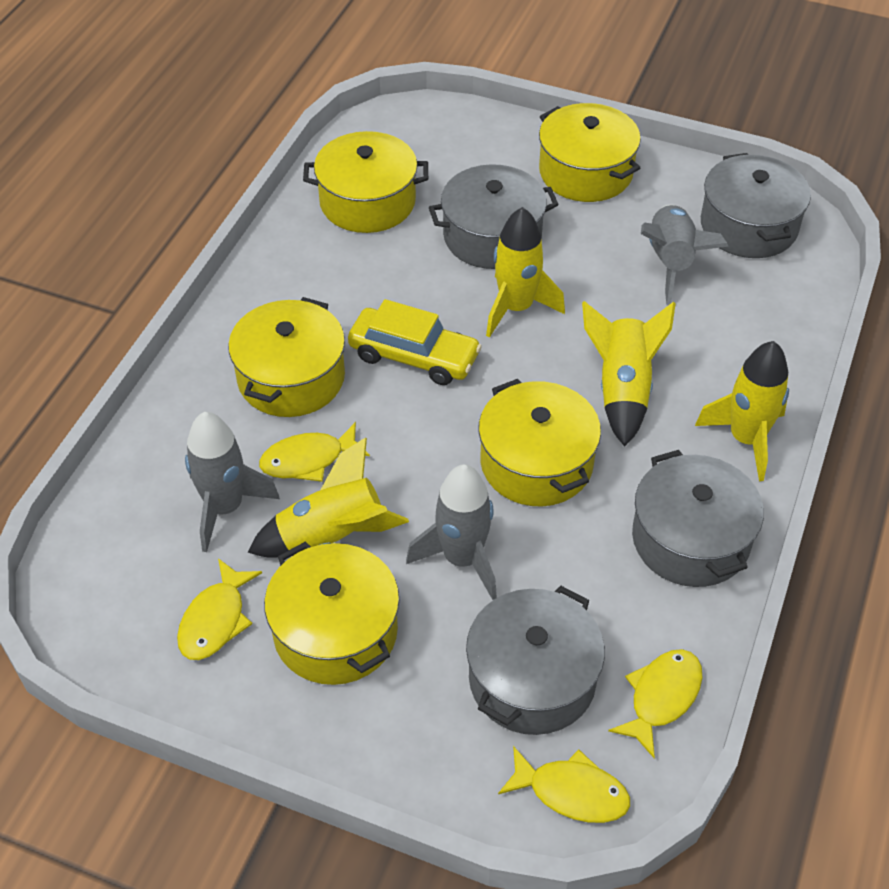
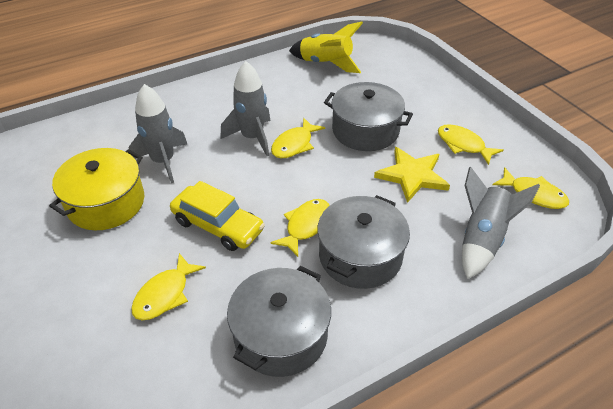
grey pot: [429,164,559,269] [466,586,605,735] [632,450,764,587] [701,153,811,258] = 4 -> [227,266,331,377] [317,195,410,289] [324,82,413,151] = 3
yellow fish: [177,558,262,660] [259,422,370,482] [498,746,630,823] [608,649,703,758] = 4 -> [131,253,206,320] [270,199,330,257] [271,118,325,158] [438,124,503,165] [493,167,569,209] = 5
yellow pot: [228,297,345,417] [264,542,399,685] [303,131,428,233] [479,379,601,506] [539,103,641,202] = 5 -> [49,148,144,230] = 1
yellow rocket: [248,437,409,558] [486,207,565,338] [582,301,676,447] [695,341,789,481] = 4 -> [289,21,363,73] = 1
yellow star: none = 0 -> [374,147,450,203] = 1

